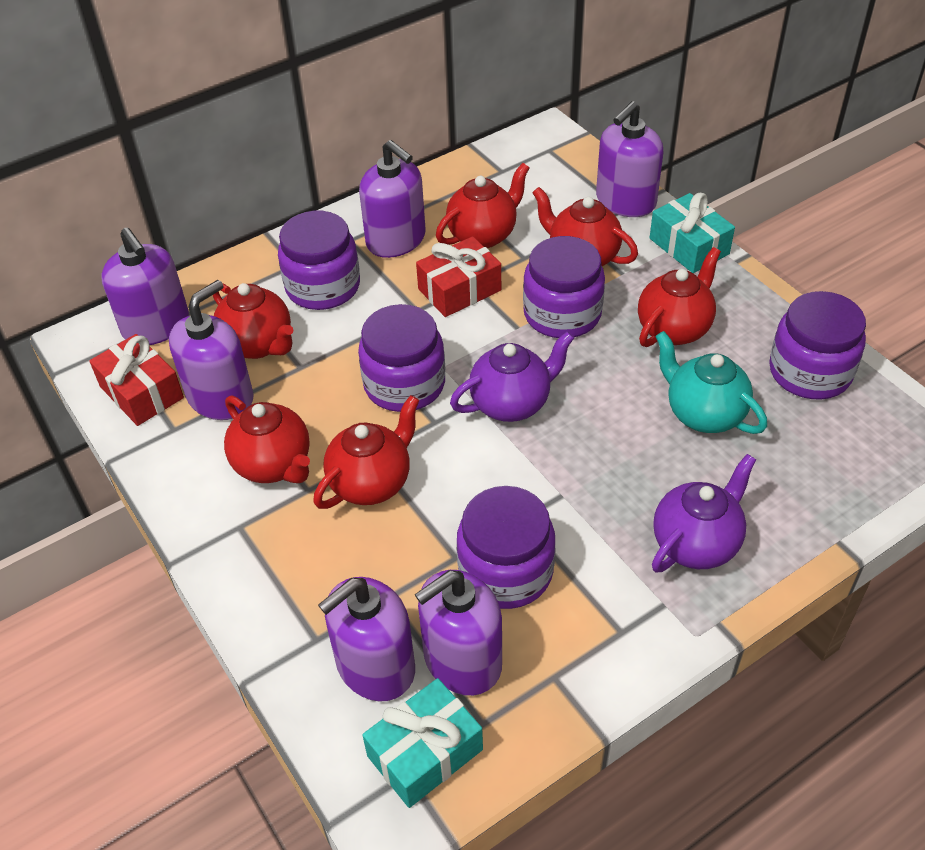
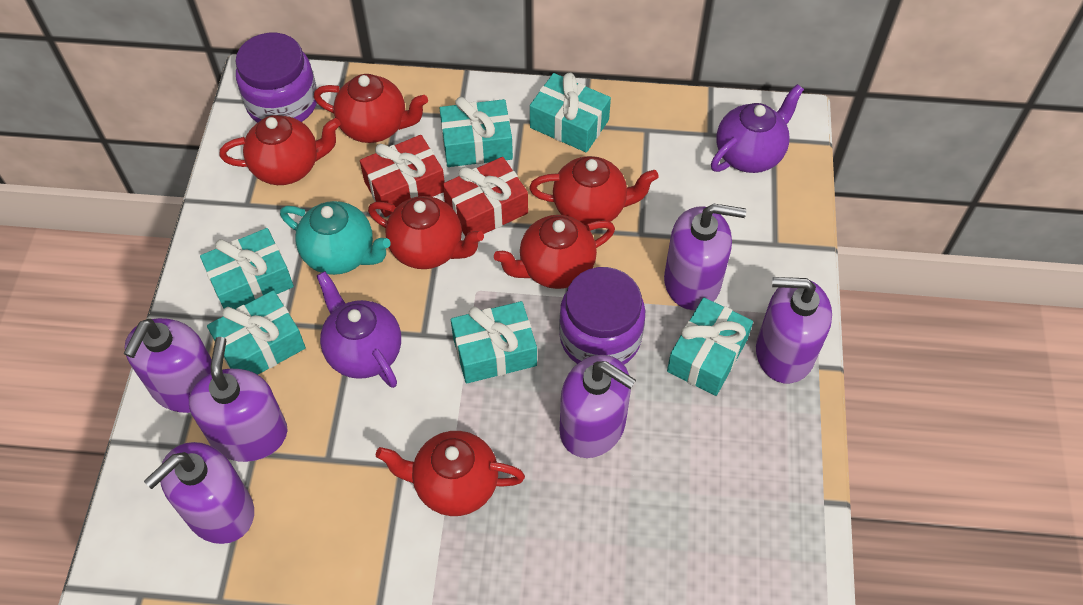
purple jar: [278,211,360,310] [358,304,445,412] [457,486,555,609] [523,236,605,338] [769,291,866,400] = 5 -> [235,33,317,123] [559,267,645,365] = 2
turquoise gift: [362,678,483,808] [650,193,735,273] = 2 -> [200,228,294,310] [207,290,306,375] [439,97,513,167] [451,301,537,384] [530,73,611,152] [667,297,753,396] = 6

